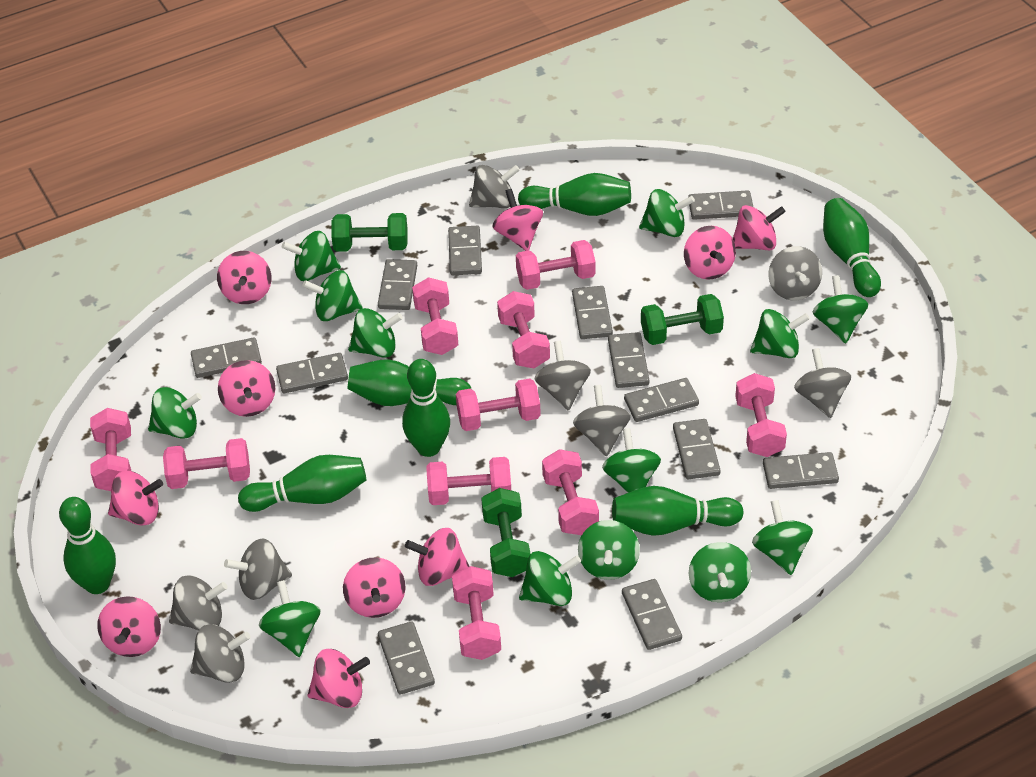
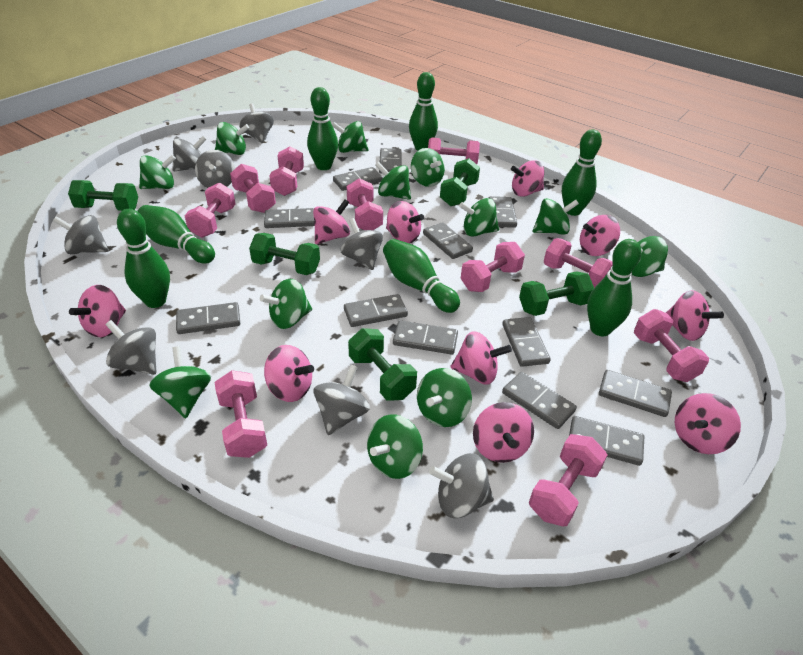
green dumbbell: [331,213,408,252] [481,488,531,577] [641,294,724,345] = 3 -> [68,180,138,211] [249,233,320,275] [348,328,417,401] [440,158,480,206] [519,271,594,316] = 5
green spinning top: [148,387,202,439] [259,580,321,657] [282,231,341,281] [302,270,363,321] [348,308,403,358] [519,551,581,606] [578,520,640,580] [602,428,661,493] [639,189,695,237] [689,542,751,602] [750,309,810,358] [752,500,813,575] [812,275,868,344] = 13 -> [139,155,176,189] [149,346,211,418] [215,122,249,155] [260,279,312,329] [332,121,369,153] [367,414,423,479] [375,162,411,200] [411,148,445,187] [417,368,472,427] [459,198,499,237] [533,198,579,235] [632,236,668,277] = 12

